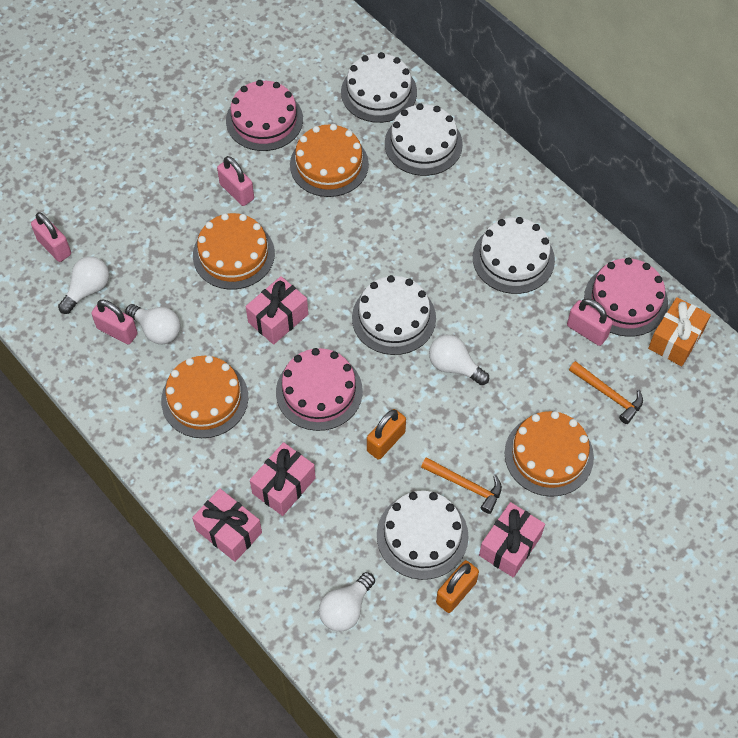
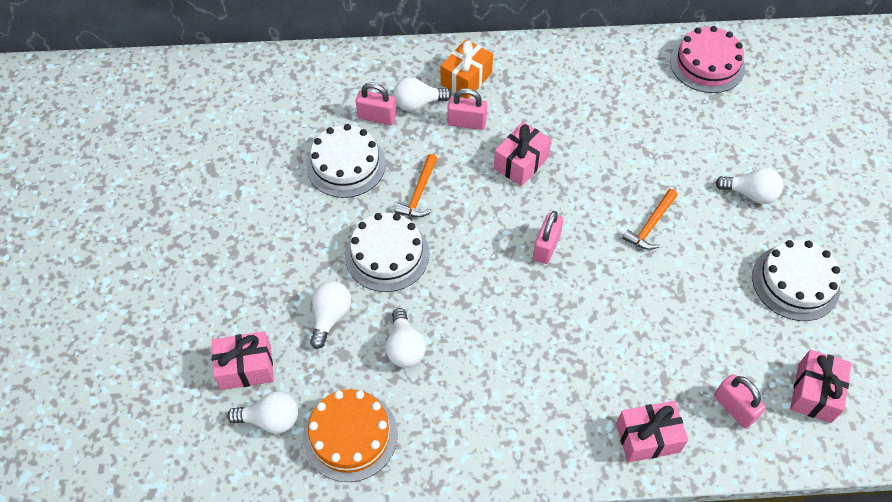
orange cake: [161,355,248,438] [193,213,275,290] [290,124,369,197] [504,411,594,496] = 4 -> [303,389,398,482] = 1
orange padlock: [367,409,406,460] [436,560,479,613] = 2 -> none = 0
pink cake: [226,80,303,151] [276,348,363,431] [584,258,668,337] = 3 -> [670,26,745,93] = 1
white cake: [341,52,417,123] [352,275,436,355] [377,491,469,580] [385,103,463,176] [473,217,555,294] = 5 -> [306,124,386,198] [345,213,429,292] [752,240,841,321] = 3
white light bulb: [58,256,109,314] [125,304,181,344] [319,572,375,632] [429,335,489,385] = 4 -> [227,391,298,434] [310,281,351,349] [386,308,426,368] [393,77,452,111] [715,168,783,204] = 5

